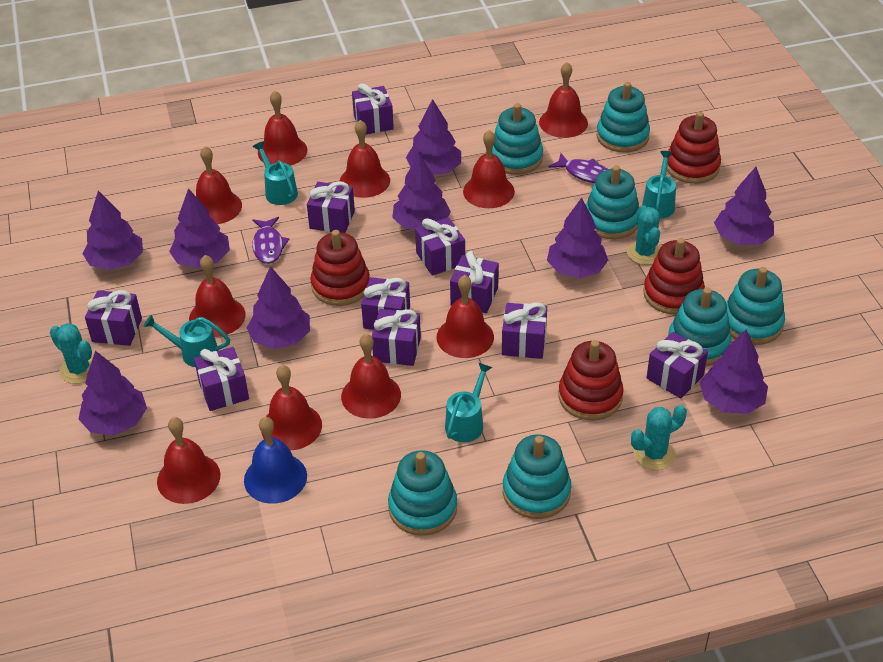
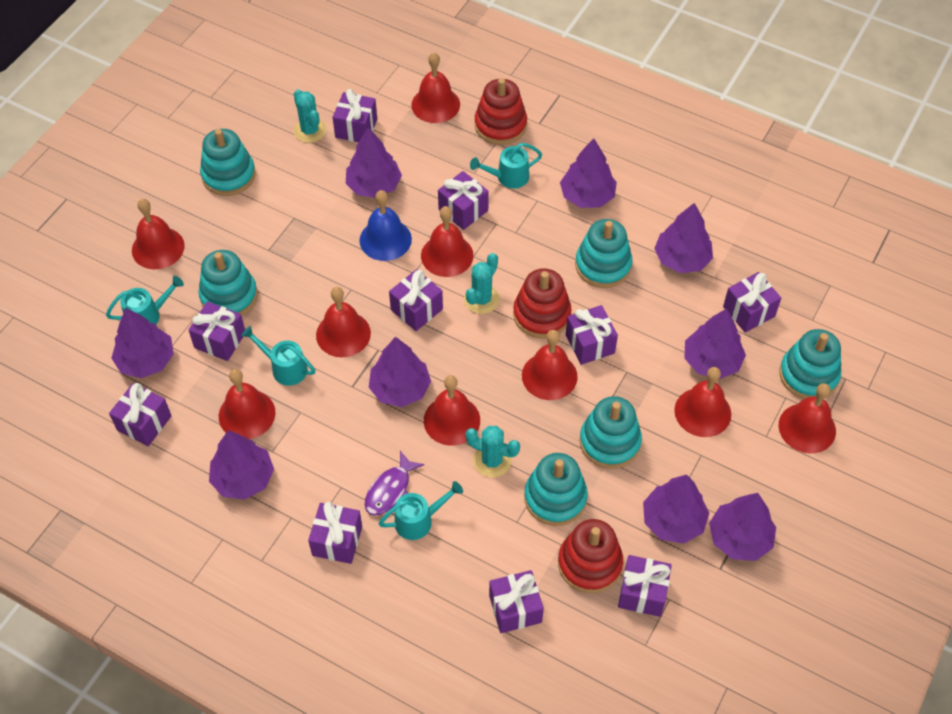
purple fish: [252,217,289,264] [549,153,607,183] = 2 -> [365,451,424,516] = 1
red bell: [157,417,221,504] [189,255,246,337] [196,146,242,224] [258,91,307,166] [261,365,322,450] [340,120,390,198] [341,334,401,419] [437,275,494,358] [463,130,515,208] [539,62,588,138] = 10 -> [132,199,185,269] [219,369,276,439] [316,287,371,357] [411,52,460,123] [421,206,474,277] [424,375,480,446] [522,330,578,400] [674,367,731,437] [779,383,836,453] = 9
red stacking toy: [310,230,370,306] [559,340,624,420] [643,238,705,315] [667,112,721,184] = 4 -> [475,78,527,145] [513,268,572,339] [558,519,623,593] = 3
turquoise stacking toy: [388,450,457,536] [492,103,543,175] [503,435,571,519] [586,165,639,239] [596,82,650,153] [668,287,731,366] [726,267,785,345] = 7 -> [199,250,258,316] [200,129,256,196] [524,453,588,526] [575,219,633,288] [579,396,642,469] [779,329,841,399] = 6

